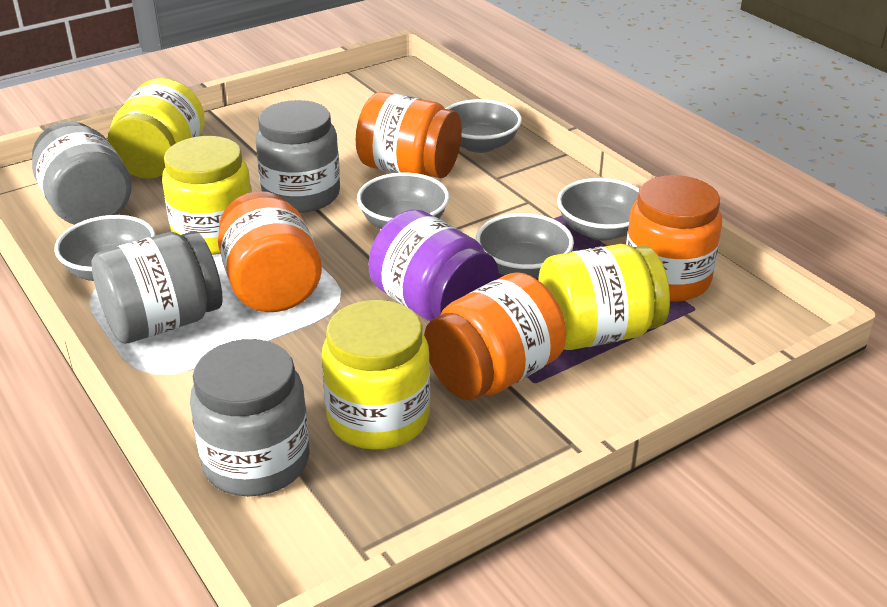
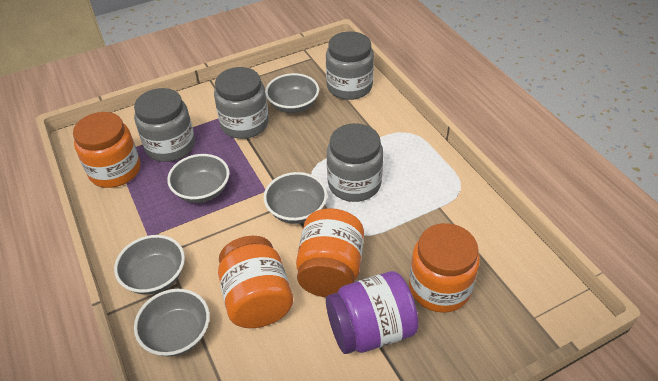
yellow jar: [107,78,205,179] [162,136,252,255] [322,300,430,450] [538,244,670,350] = 4 -> none = 0

